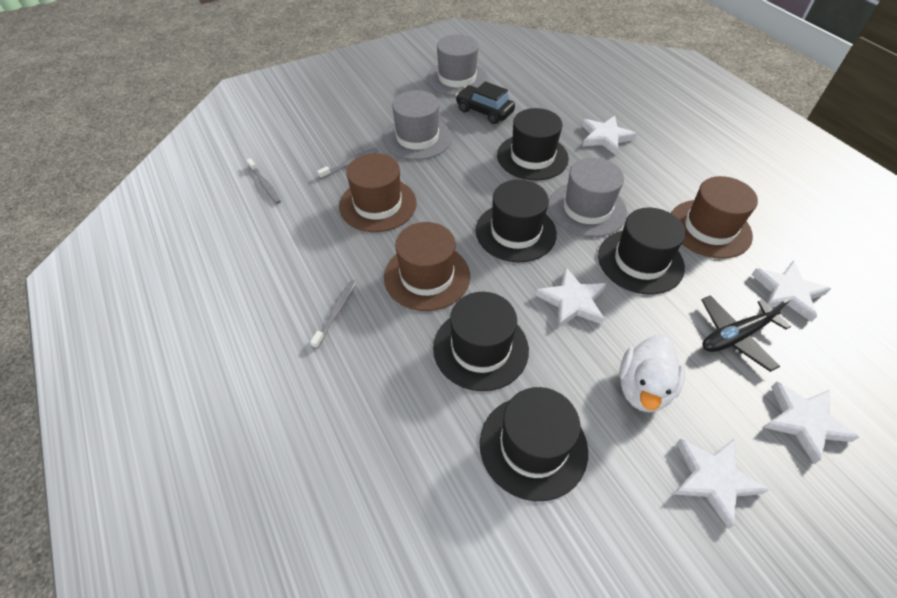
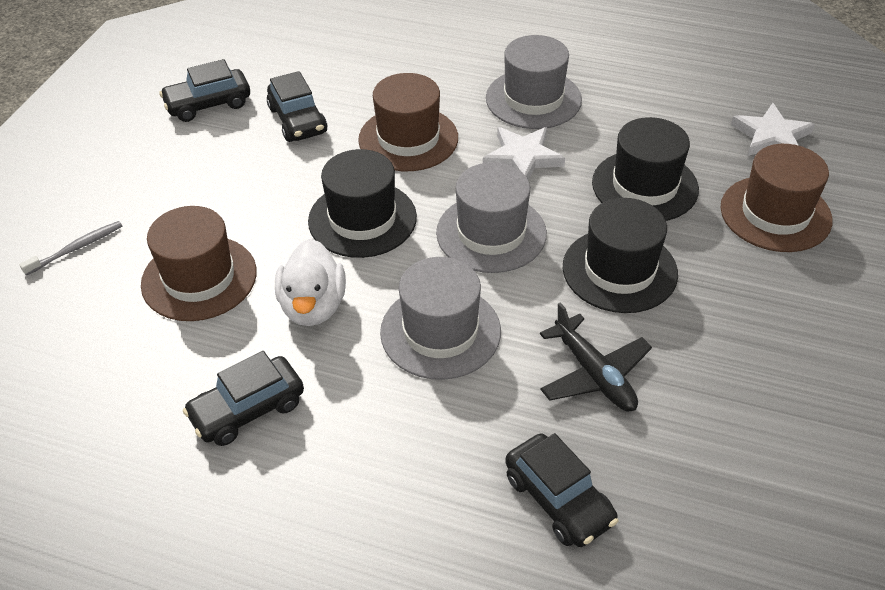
black car: [456,81,515,124] = 1 -> [160,59,250,122] [183,351,304,446] [267,71,327,142] [505,433,619,547] = 4
black hat: [433,292,529,391] [476,180,557,262] [480,387,588,501] [497,108,569,180] [598,208,686,295] = 5 -> [308,149,417,258] [563,198,678,313] [592,117,699,221] = 3
grey toothbrush: [247,158,281,204] [310,280,357,349] [317,148,379,179] = 3 -> [19,221,122,275] = 1
white star: [535,268,606,328] [582,116,637,155] [673,438,769,529] [751,261,831,322] [763,381,859,464] = 5 -> [483,127,565,180] [731,103,815,156] = 2

